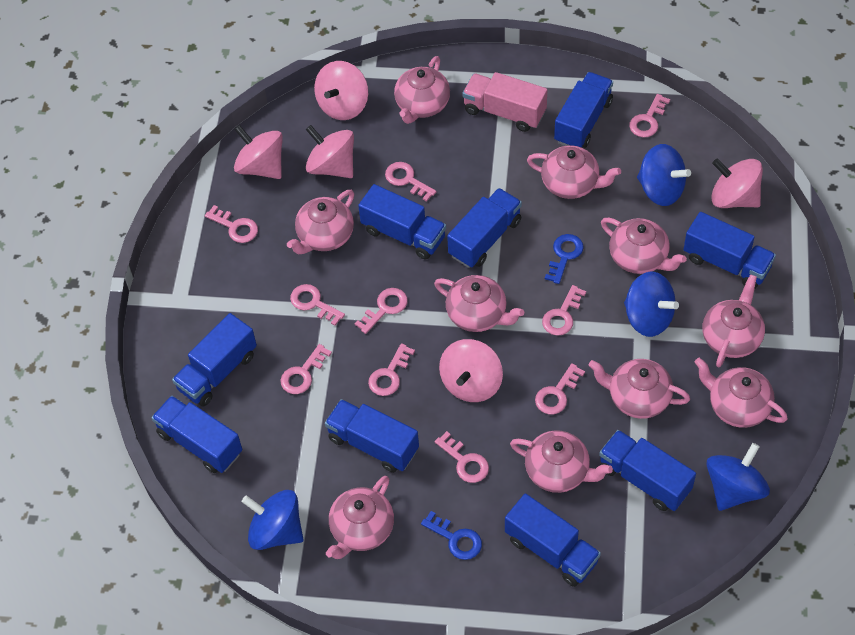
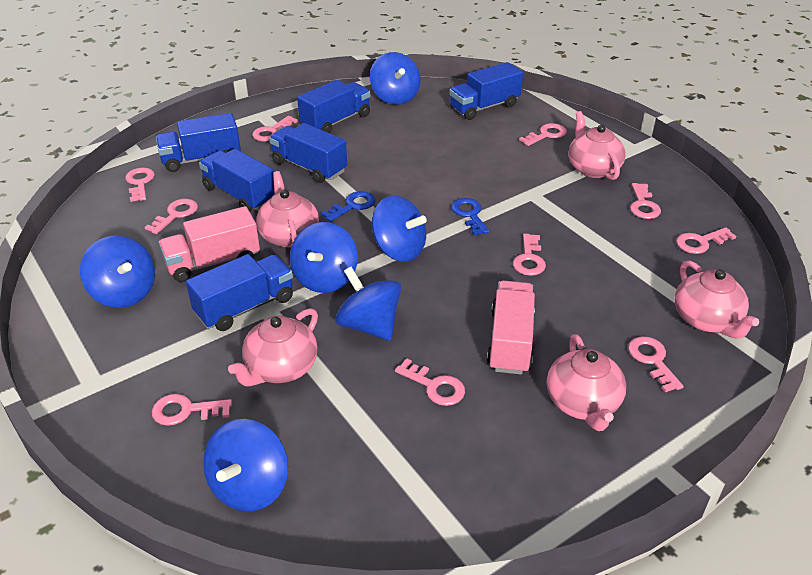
blue spinning top: [242,490,303,550] [624,272,679,337] [637,144,691,206] [706,443,770,511] = 4 -> [80,236,155,308] [203,419,288,511] [290,222,358,293] [335,267,401,341] [370,52,421,105] [372,196,427,262] = 6
blue truck: [152,396,242,473] [172,313,257,406] [325,399,419,473] [358,184,446,260] [447,188,522,268] [505,493,601,587] [554,72,613,148] [599,430,696,511] [683,212,776,289] = 9 -> [156,113,241,172] [186,254,293,331] [199,149,274,212] [269,123,347,183] [297,80,370,133] [449,62,523,120] = 6
pink spinning top: [234,125,283,179] [306,125,354,178] [314,61,368,120] [439,339,503,402] [711,159,763,208] = 5 -> none = 0
pink teapot: [287,190,354,255] [326,476,394,559] [394,56,450,124] [434,275,524,332] [510,430,613,493] [527,145,621,199] [589,359,690,419] [601,218,687,274] [694,358,788,428] [702,274,765,367] = 10 -> [228,308,318,386] [256,171,319,247] [547,334,627,431] [568,111,626,180] [675,260,759,339] = 5
pink truck: [462,72,547,132] = 1 -> [159,206,260,282] [486,280,535,374] = 2

